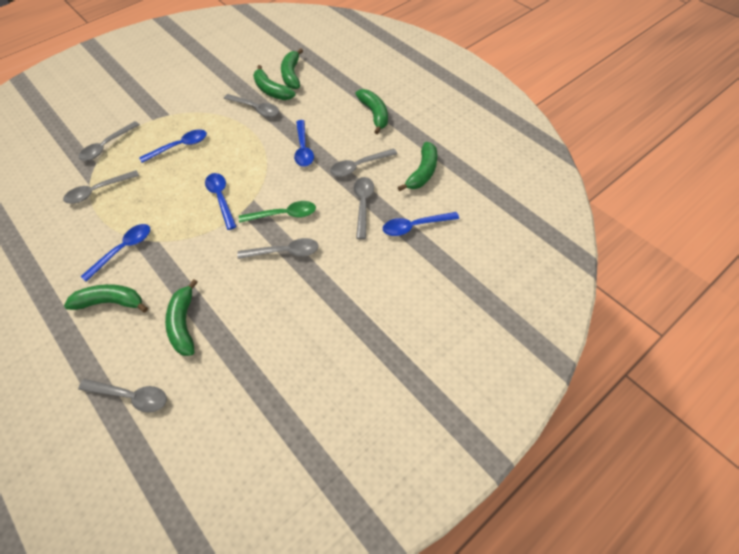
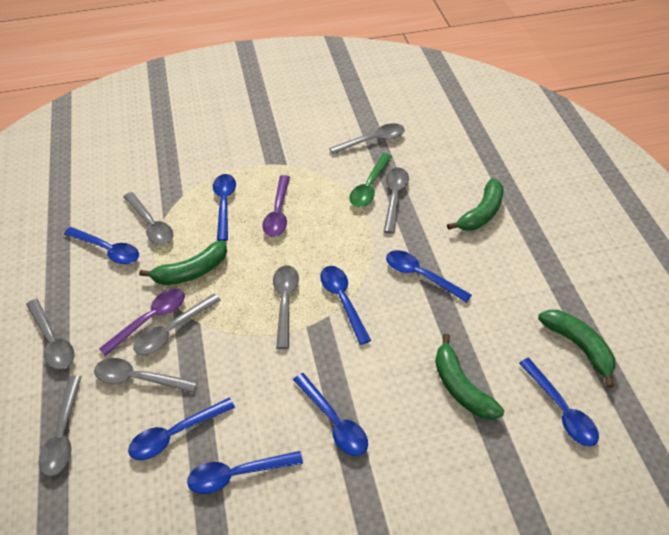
blue spoon: [80,224,150,282] [139,129,207,163] [205,173,237,230] [294,120,314,167] [383,212,459,236] = 5 -> [64,227,139,264] [128,398,235,460] [187,451,303,494] [213,174,236,241] [293,373,368,456] [320,266,371,345] [386,250,472,303] [519,358,599,446] = 8
green banana: [64,284,148,313] [165,279,198,356] [253,65,295,100] [281,48,303,89] [355,89,388,134] [398,142,437,191] = 6 -> [139,240,227,285] [435,334,504,420] [447,178,504,231] [538,310,616,388] = 4
grey spoon: [63,170,139,204] [78,379,167,413] [79,121,140,161] [224,94,279,117] [237,238,319,259] [330,149,397,177] [354,177,374,239] = 7 -> [26,299,75,370] [39,375,82,476] [94,358,197,393] [123,192,174,245] [133,293,221,355] [273,265,299,349] [329,123,405,154] [383,168,409,234] = 8
purple spoon: none = 0 -> [99,289,185,356] [262,175,290,237] = 2

